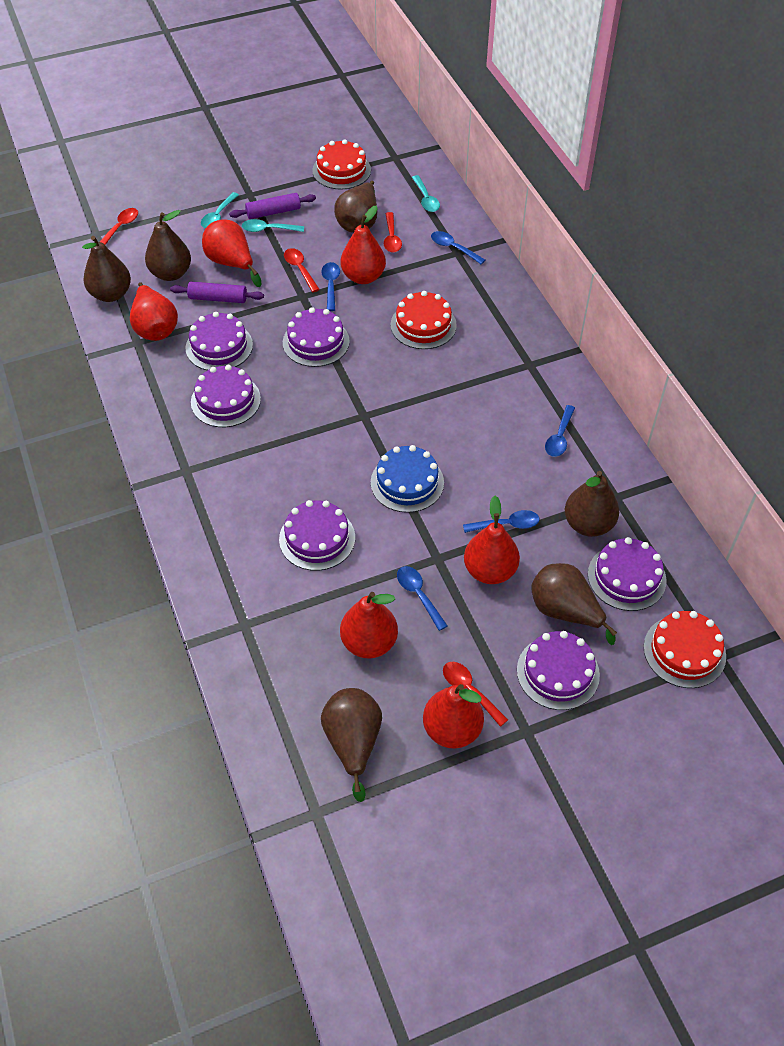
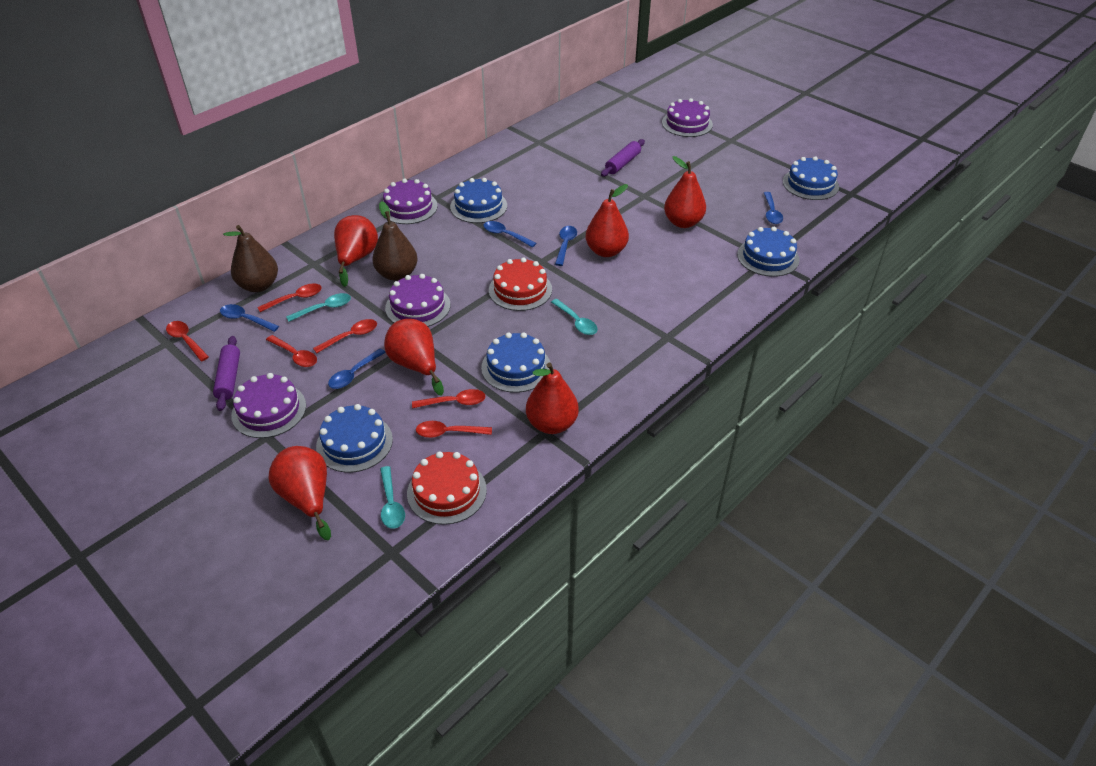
blue cake: [371,445,444,513] = 1 -> [316,404,393,473] [450,178,507,223] [481,332,550,393] [737,227,799,277] [783,156,839,200] = 5
brown pear: [82,236,131,302] [145,210,191,281] [321,688,382,802] [334,181,377,233] [531,563,617,645] [565,471,619,537] = 6 -> [223,225,278,292] [372,201,418,281] = 2
purple cake: [186,312,253,370] [191,365,261,427] [279,500,355,571] [283,307,350,367] [517,631,600,710] [588,537,666,611] = 6 -> [231,373,306,438] [380,179,438,224] [385,274,450,327] [662,98,713,137] = 4
red cake: [312,139,371,190] [391,291,457,349] [644,611,726,688] = 3 -> [407,451,487,525] [489,257,552,311] = 2
red spoon: [100,208,138,245] [284,248,320,292] [384,212,402,253] [443,662,508,727] = 4 -> [166,321,209,361] [257,283,322,312] [266,335,317,367] [313,319,377,353] [412,389,486,408] [416,421,492,438] = 6

